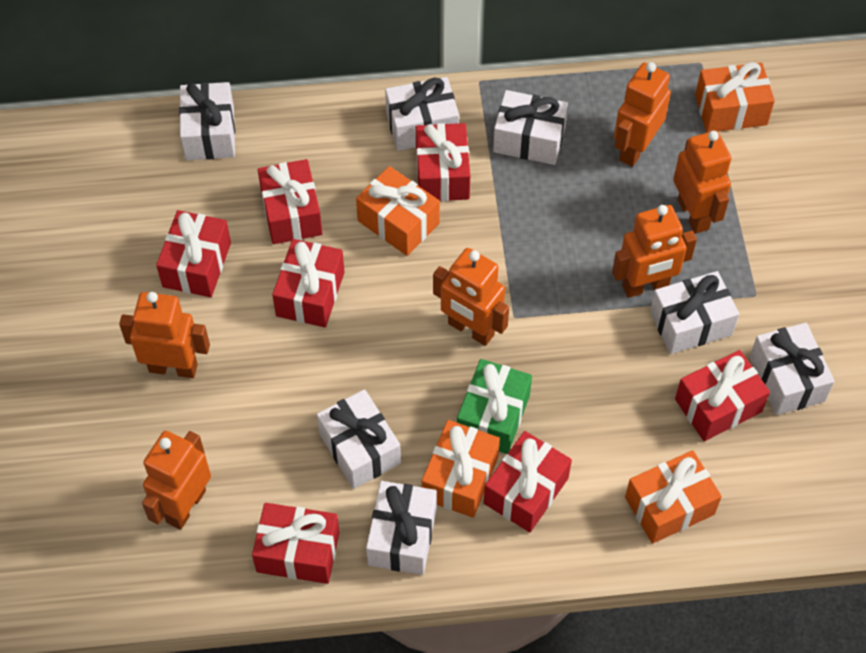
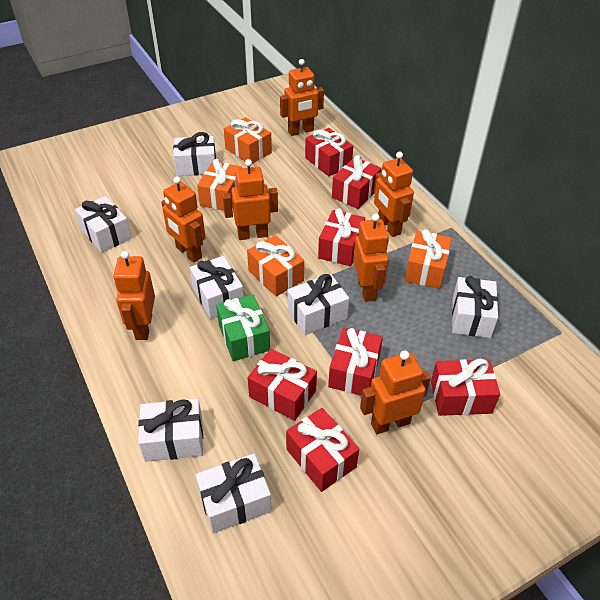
orange robot: [119,292,210,378] [142,431,211,530] [433,248,509,346] [612,205,697,298] [614,62,671,167] [673,131,732,234] = 6 -> [113,251,155,340] [161,176,206,263] [223,159,278,240] [280,59,324,136] [353,213,389,302] [360,350,431,434] [374,152,414,237] = 7

